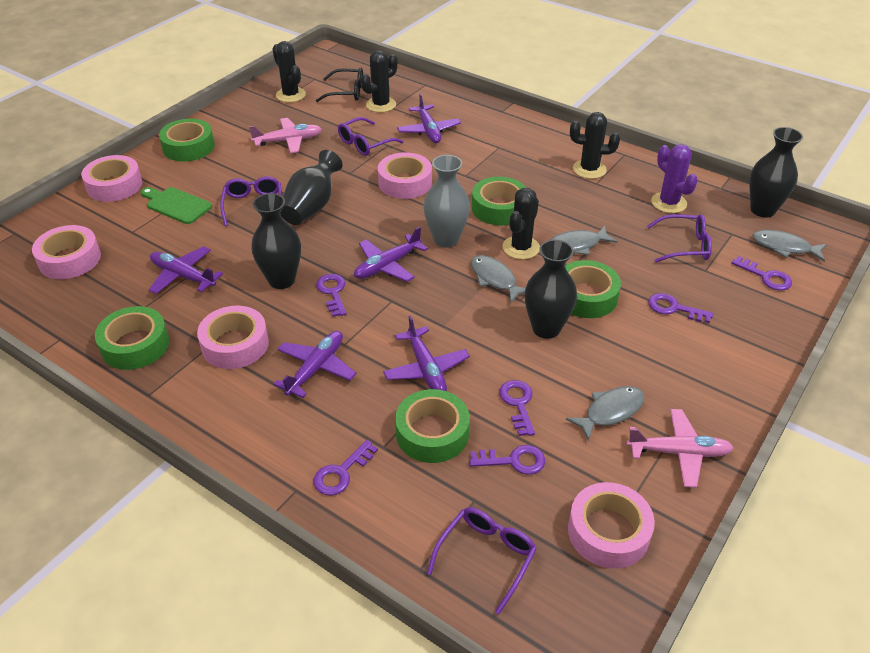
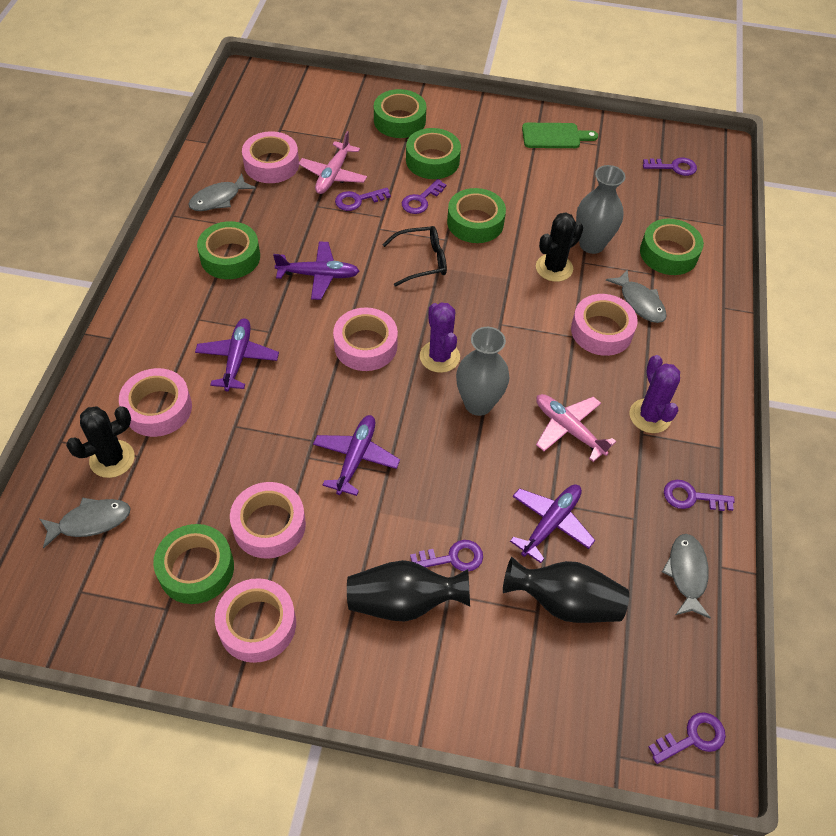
black cactus: [273,41,306,102] [361,50,398,112] [502,188,540,259] [570,112,620,179] = 4 -> [66,406,135,478] [536,212,583,282] = 2
black vase: [251,193,301,289] [280,150,343,225] [525,240,577,339] [749,127,803,218] = 4 -> [347,560,470,621] [503,557,629,623] = 2
green tape: [95,306,169,370] [159,119,215,162] [395,389,470,463] [472,177,526,225] [565,260,621,318] = 5 -> [153,524,234,604] [197,221,260,279] [374,89,427,138] [406,128,461,179] [447,188,506,243] [640,219,704,275] = 6
grey vase: [423,155,470,248] = 1 -> [456,327,509,416] [576,165,625,254] = 2
pink tape: [32,225,101,279] [81,155,142,202] [197,306,269,369] [378,152,432,199] [568,482,655,569] = 5 -> [119,368,192,437] [215,578,296,663] [230,482,306,559] [242,131,299,183] [333,308,398,371] [571,294,638,356] = 6
purple cactus: [651,144,698,213] = 1 -> [420,302,460,373] [630,355,680,433] = 2
purple glasses: [220,176,282,226] [338,117,404,156] [427,507,537,615] [647,214,712,263] = 4 -> none = 0
purple plane: [149,246,223,294] [273,331,356,398] [354,227,428,282] [383,315,470,391] [397,93,461,143] = 5 -> [195,318,279,391] [273,241,359,300] [313,415,400,496] [510,485,595,563] = 4

